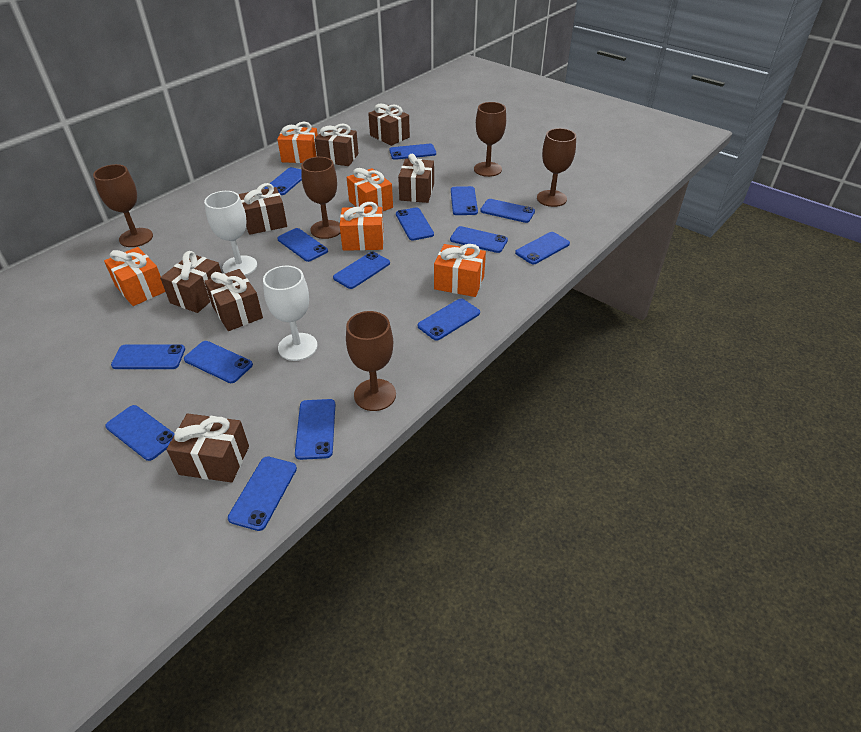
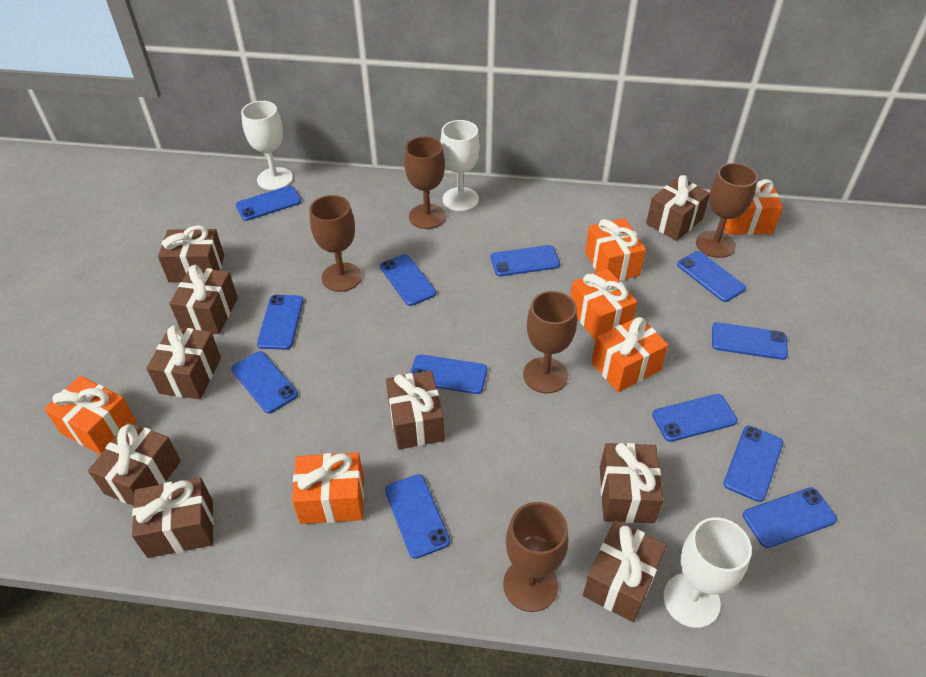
blue phone: [105,405,175,461] [111,345,185,369] [184,341,253,383] [228,456,297,531] [264,167,302,195] [277,228,328,262] [295,399,335,460] [333,252,390,289] [389,144,436,160] [396,207,434,241] [418,298,480,341] [450,226,508,253] [451,186,478,215] [480,199,535,223] [515,232,570,264] = 15 -> [231,351,298,413] [236,186,301,221] [257,295,303,350] [380,254,436,306] [385,474,450,559] [410,354,487,394] [491,245,560,276] [652,394,738,442] [677,251,746,302] [712,322,788,360] [724,426,783,502] [743,487,837,548] = 12
brown gift: [160,251,222,313] [166,413,249,483] [204,269,263,331] [238,183,287,235] [315,124,359,166] [368,104,410,146] [398,154,434,203] = 7 -> [88,422,181,506] [132,477,214,558] [146,325,221,399] [158,225,224,283] [169,265,238,334] [386,371,445,449] [583,520,667,622] [600,443,663,523] [646,175,710,241] = 9
orange gift: [104,247,165,306] [277,122,318,163] [340,202,384,251] [347,168,393,212] [434,244,486,297] = 5 -> [44,376,137,455] [292,452,364,524] [570,269,637,340] [585,218,646,281] [591,316,668,392] [725,179,783,235] = 6
white goblet: [204,191,257,276] [263,266,318,361] = 2 -> [241,101,293,190] [440,120,480,211] [663,517,752,628] = 3

